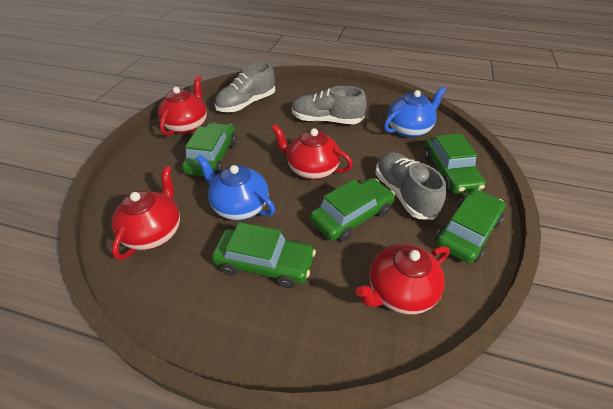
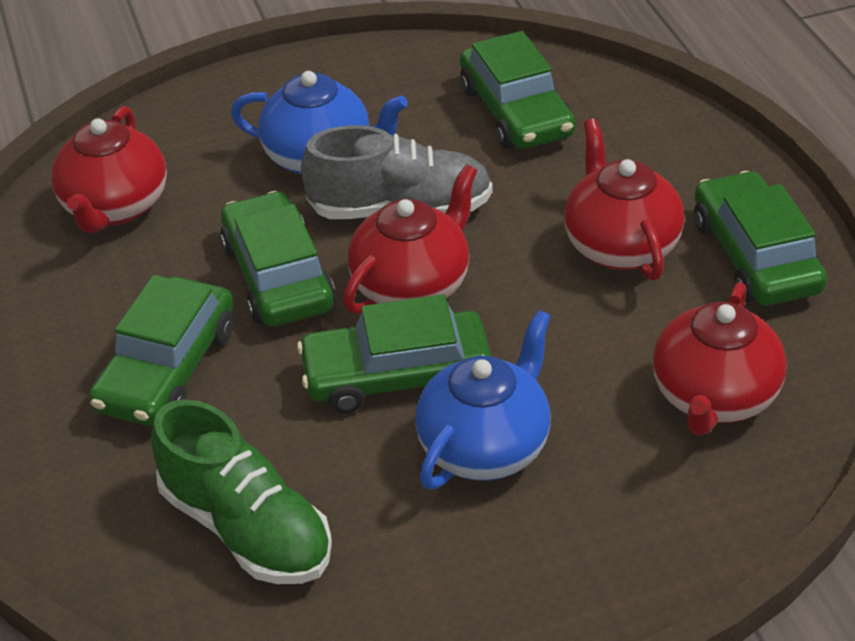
green shoe: none = 0 -> [151,399,332,584] = 1
grey shoe: [214,62,275,112] [292,86,367,124] [375,152,446,220] = 3 -> [301,125,492,219] = 1

